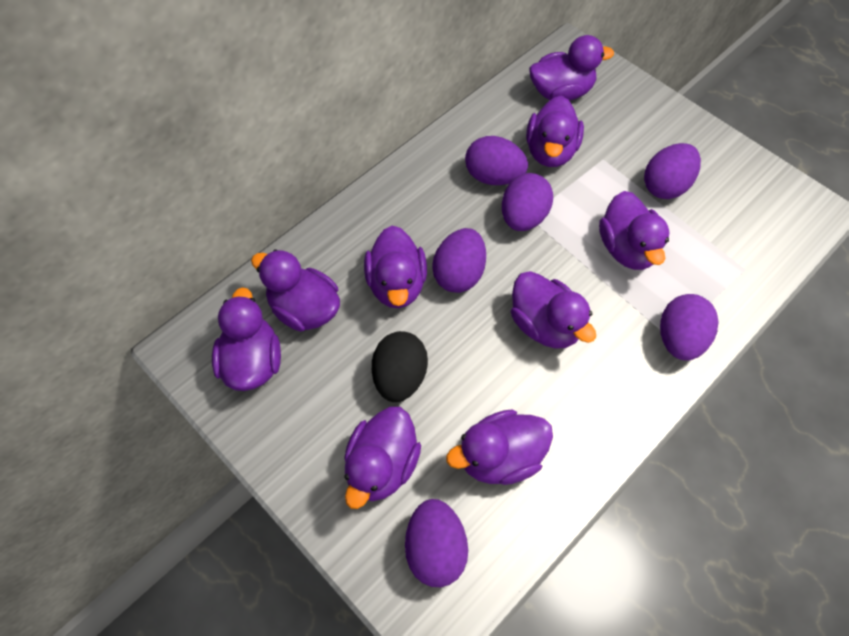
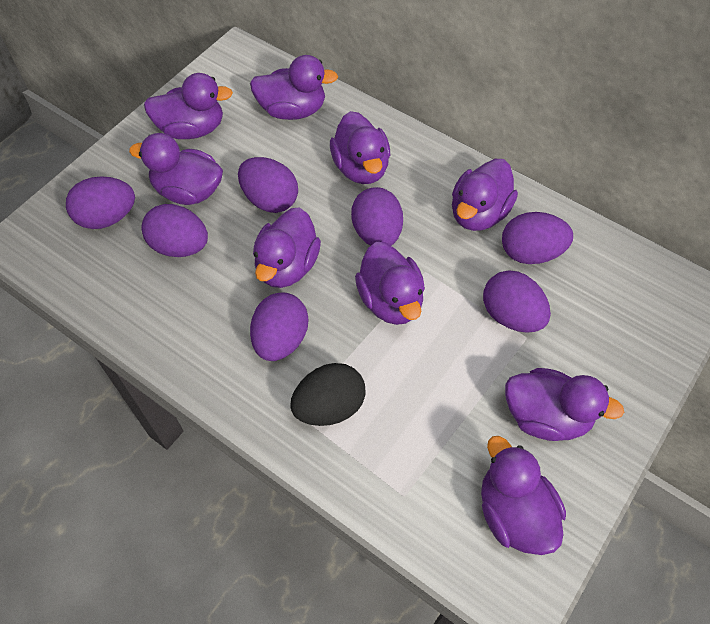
purple egg: [405,499,468,587] [432,228,486,293] [465,136,528,185] [502,173,553,231] [644,143,701,199] [660,294,719,361] = 6 -> [66,176,135,229] [142,204,208,257] [238,157,298,213] [250,292,308,361] [351,187,403,246] [483,271,551,333] [502,212,573,264] = 7

